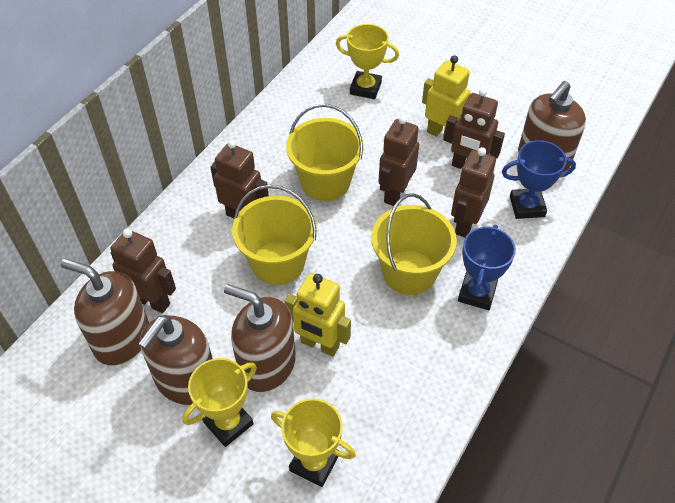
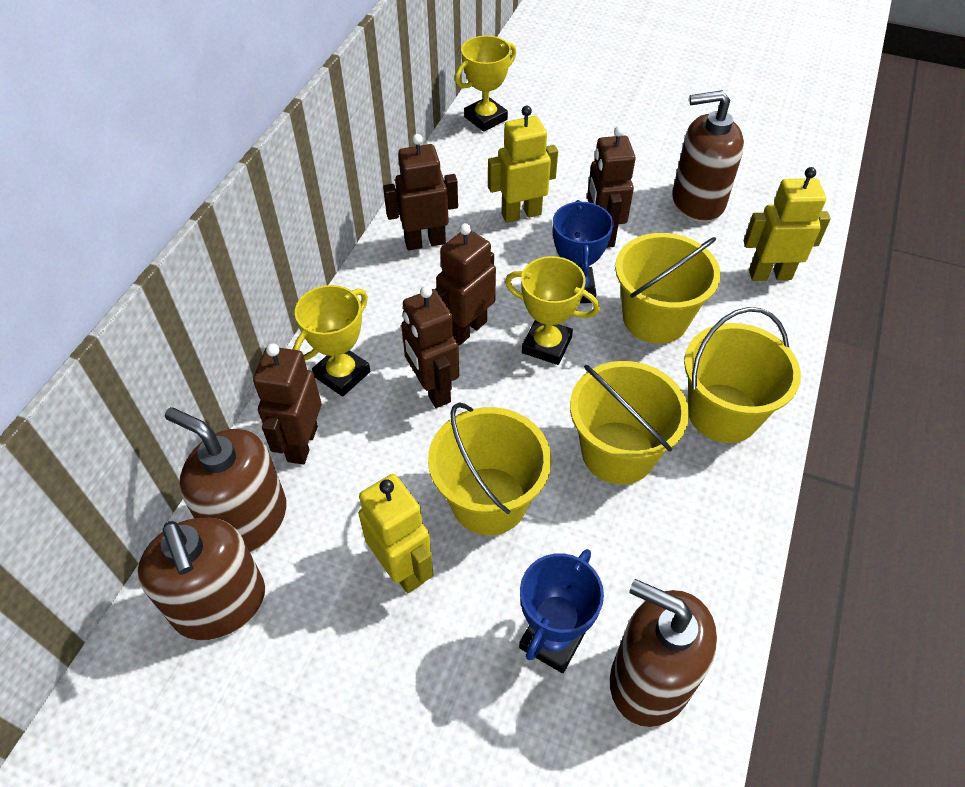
yellow bucket: [232,185,317,285] [286,104,364,201] [371,193,457,295] = 3 -> [428,402,552,535] [570,361,689,485] [615,233,721,344] [684,307,801,443] = 4
yellow robot: [284,273,351,357] [422,55,471,144] = 2 -> [358,474,433,593] [488,106,558,223] [744,167,831,281] = 3

